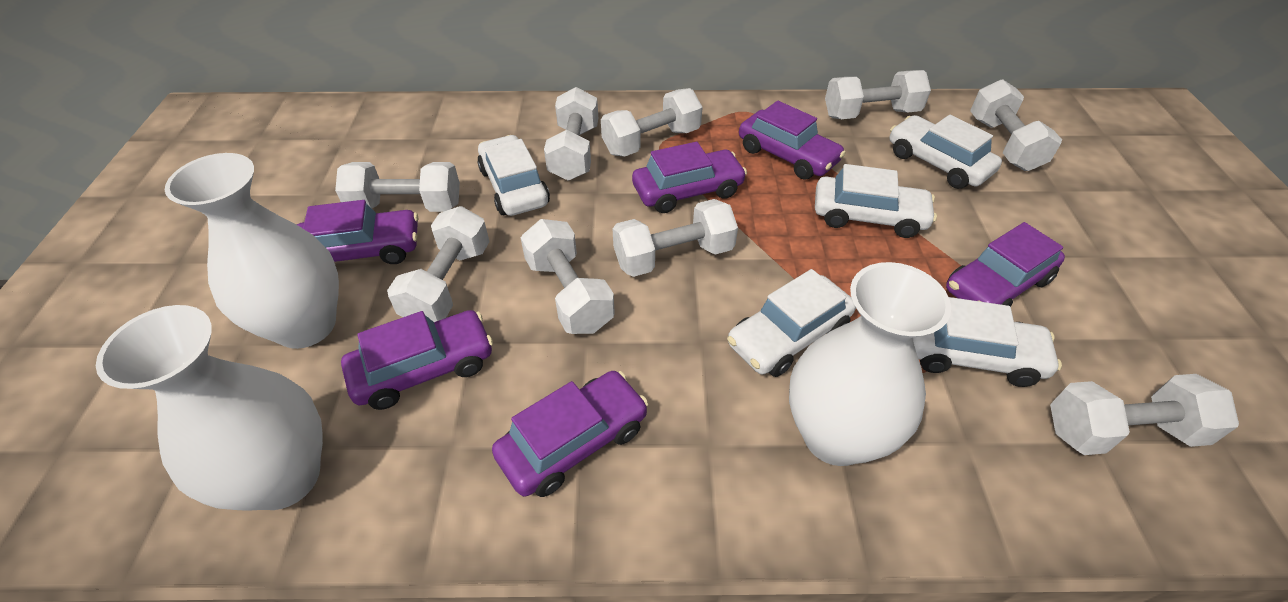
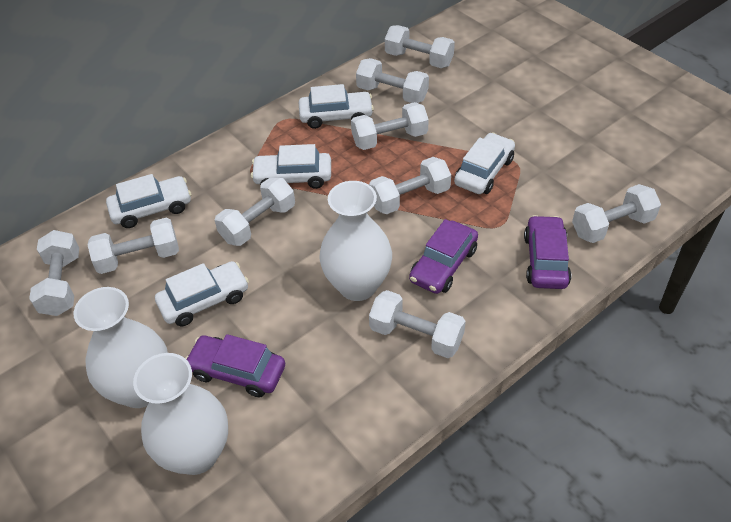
purple car: [297,200,418,264] [341,310,493,410] [492,371,648,497] [632,142,747,213] [739,101,846,180] [946,222,1065,307] = 6 -> [185,334,285,397] [409,219,478,294] [524,215,571,289] = 3

